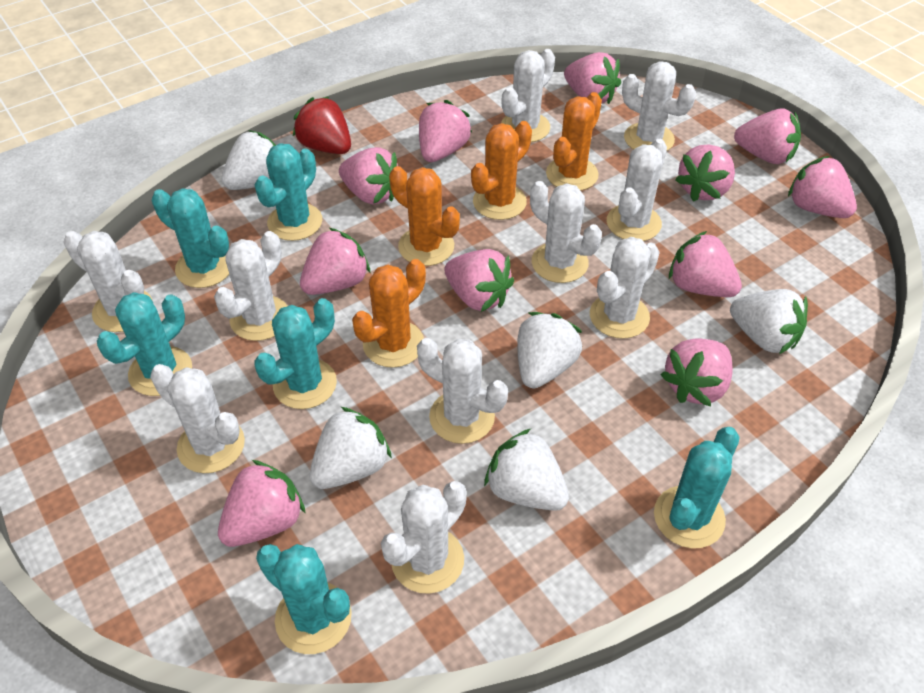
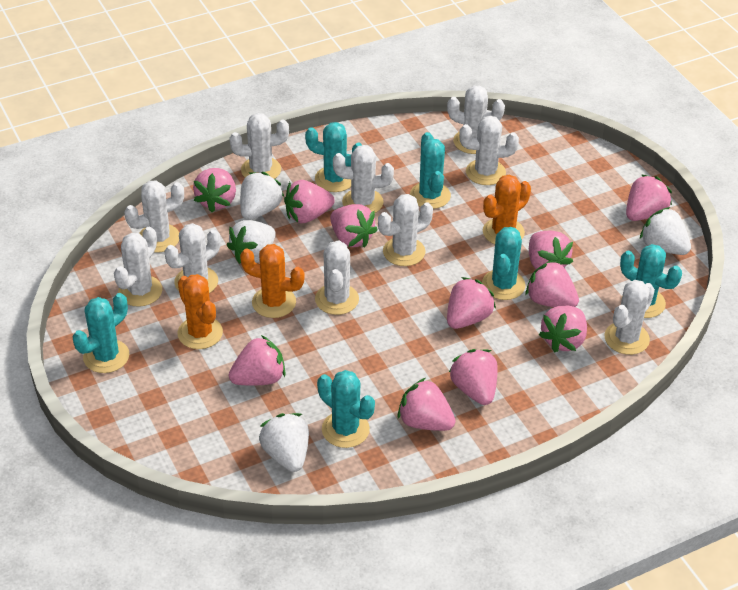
orange cactus: [352,259,426,368] [389,166,460,266] [471,121,532,220] [546,92,602,191] = 4 -> [177,274,223,349] [240,244,305,318] [483,175,531,244] = 3
red strawberry: [293,96,351,154] = 1 -> none = 0
white strawberry: [222,130,276,190] [310,407,392,489] [484,429,569,511] [517,312,582,388] [730,289,808,354] = 5 -> [227,220,276,264] [240,172,284,220] [259,413,309,472] [640,207,691,255] = 4

